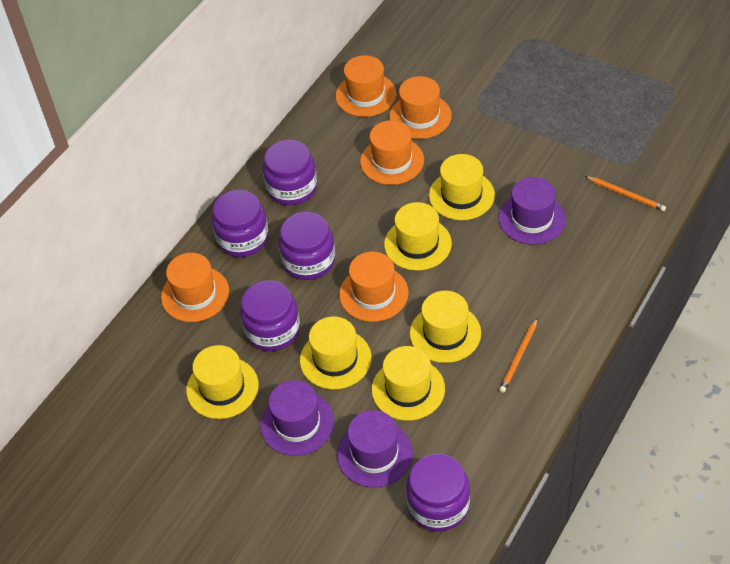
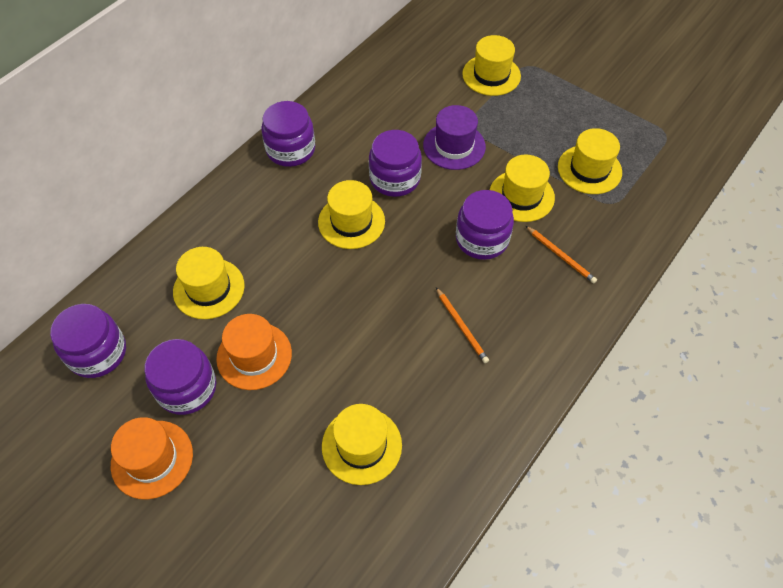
orange hat: [161,253,229,322] [335,55,396,117] [339,252,408,322] [360,120,424,185] [389,76,452,139] = 5 -> [111,417,193,499] [216,314,292,390] = 2
purple hat: [260,380,334,456] [337,410,413,488] [499,177,566,245] = 3 -> [423,105,486,170] = 1

